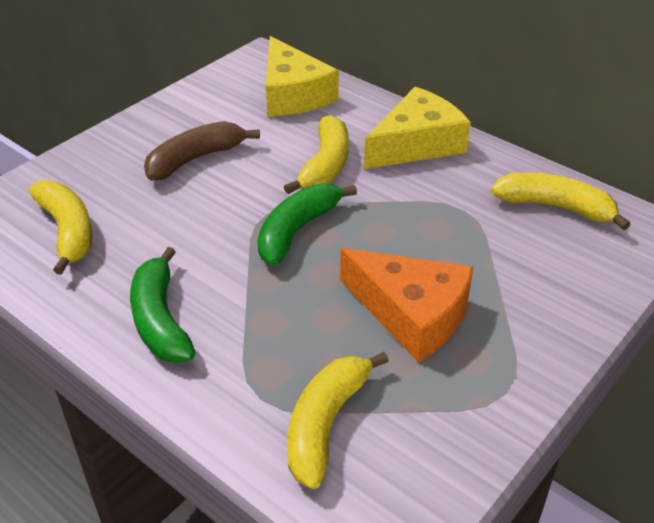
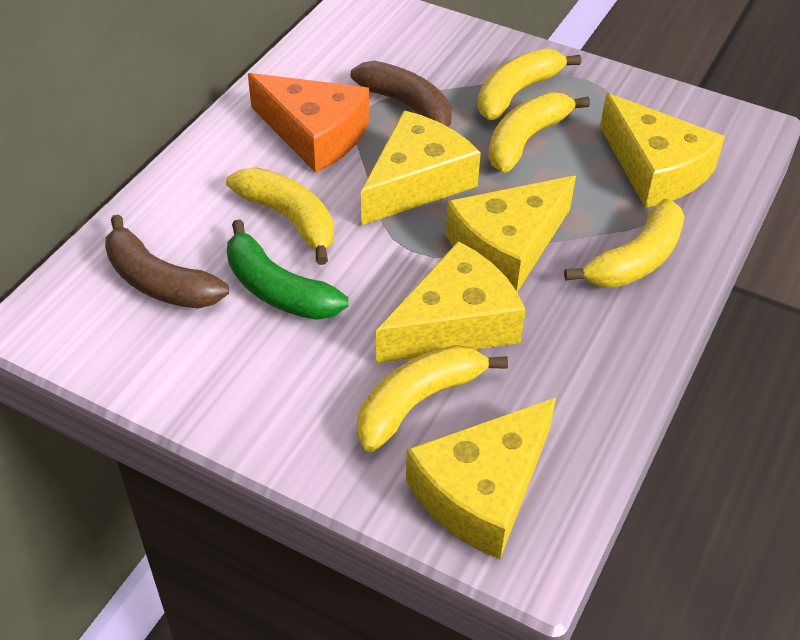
brown banana: [144,121,260,181] = 1 -> [105,214,229,309] [351,61,452,127] = 2
green banana: [130,247,195,363] [257,183,357,265] = 2 -> [227,220,348,320] = 1
yellow banana: [29,181,92,275] [284,115,349,194] [287,352,389,489] [491,172,631,230] = 4 -> [226,168,334,265] [357,345,508,452] [478,49,581,120] [488,92,590,173] [564,199,685,288] = 5
yellow cheese: [266,36,339,116] [364,87,471,169] = 2 -> [361,111,481,225] [376,241,526,363] [406,398,556,559] [446,176,576,292] [600,93,725,208] = 5

